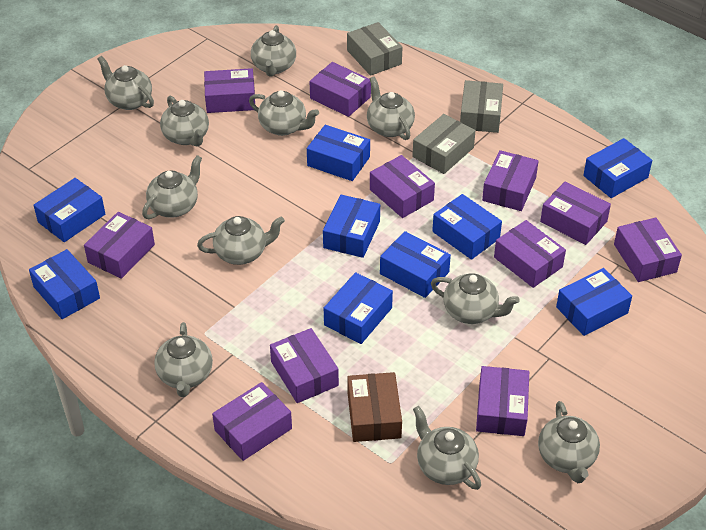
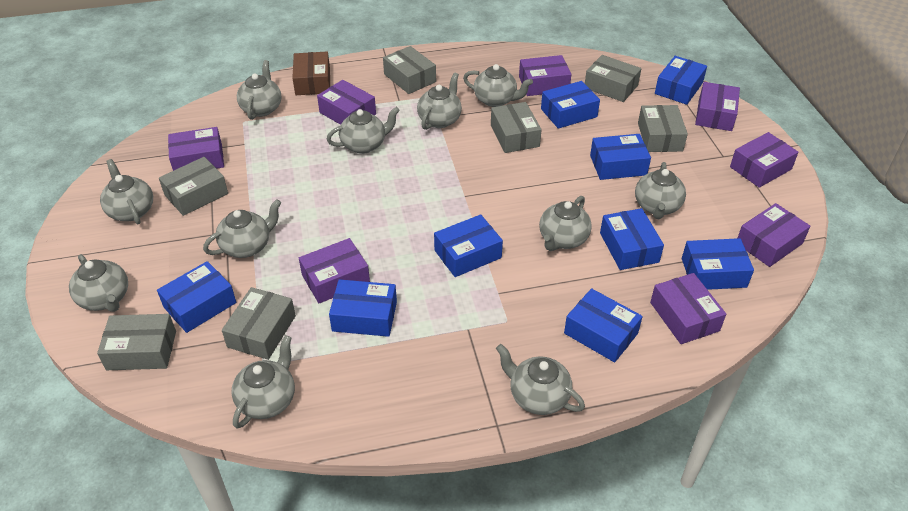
grey box: [347,22,402,76] [412,114,475,174] [460,80,503,133] = 3 -> [97,314,176,370] [159,157,228,216] [222,287,296,360] [383,46,436,94] [491,102,542,153] [585,55,641,102] [638,105,688,152] = 7
purple box: [84,212,155,279] [204,68,255,113] [212,382,292,461] [270,328,339,403] [310,62,371,117] [370,155,435,218] [476,366,529,436] [482,150,539,211] [494,220,566,288] [540,182,611,245] [614,218,682,282] = 11 -> [168,127,224,171] [299,238,370,303] [317,80,376,125] [519,55,571,96] [650,273,726,344] [695,82,740,131] [730,132,799,188] [738,203,810,267] = 8

